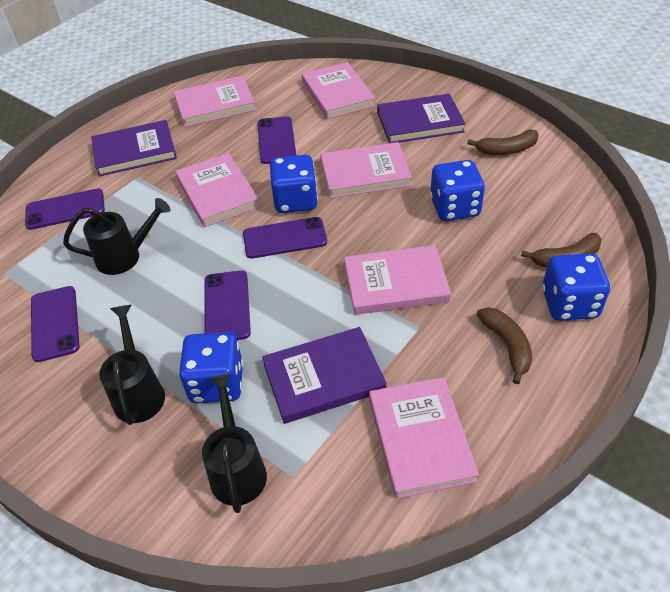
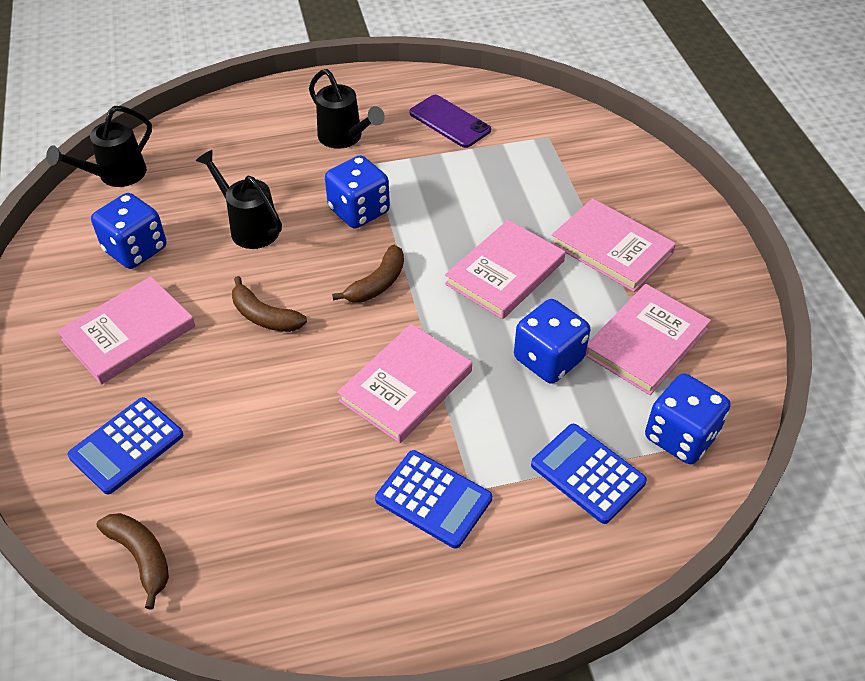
blue calculator: none = 0 -> [67,397,183,494] [375,450,492,549] [531,424,647,524] = 3
pink book: [173,76,256,127] [175,153,260,227] [302,62,375,119] [320,142,412,198] [344,245,451,315] [369,377,479,499] = 6 -> [57,276,195,385] [337,324,472,443] [445,220,565,319] [551,198,676,292] [585,284,711,395] = 5
purple book: [91,120,177,177] [262,327,386,424] [377,94,465,143] = 3 -> none = 0
purple phone: [25,189,105,230] [31,286,80,362] [204,270,251,340] [243,217,327,259] [257,116,296,164] = 5 -> [409,95,491,148] = 1

